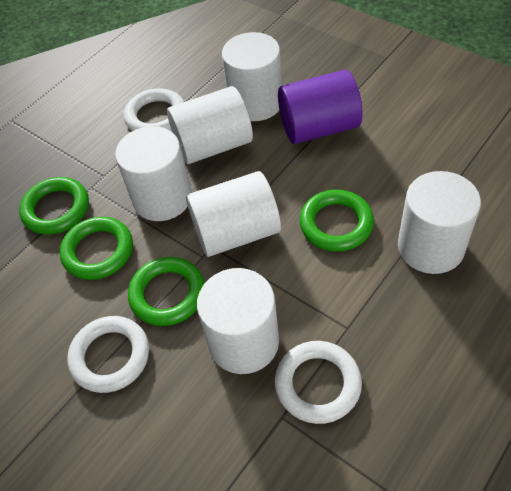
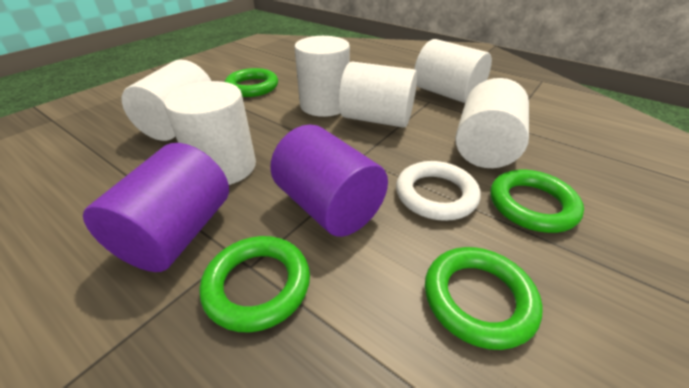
purple cylinder: [278,70,362,144] = 1 -> [83,143,229,272] [270,125,388,237] = 2
white ring: [67,316,149,393] [124,88,184,131] [275,341,362,424] = 3 -> [396,161,480,221] = 1

